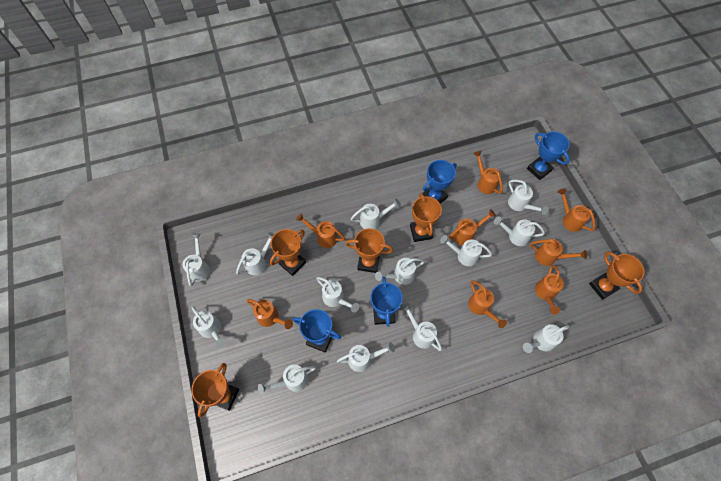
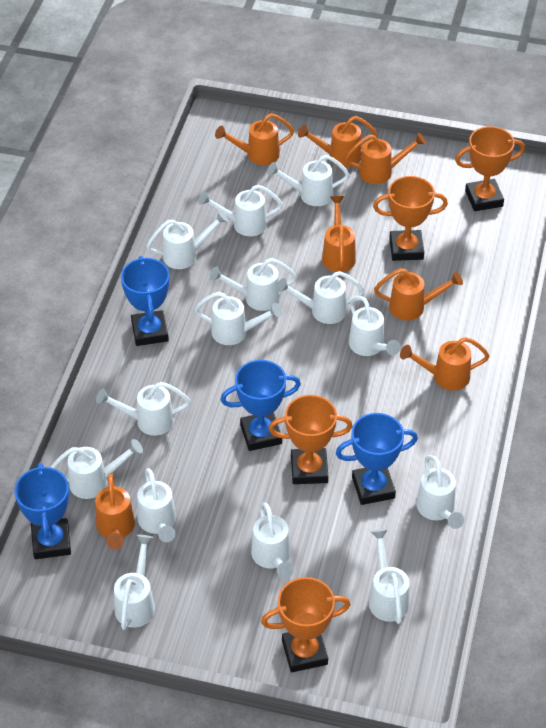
orange trophy: [191,363,239,418] [269,229,306,276] [345,228,393,273] [410,193,442,242] [589,252,644,300] = 5 -> [261,577,350,672] [269,395,353,484] [373,176,448,261] [455,126,525,211] = 4
orange watering can: [246,299,293,329] [296,213,345,248] [449,209,496,245] [468,280,507,328] [473,151,503,194] [530,239,587,266] [535,265,564,315] [557,188,596,232] = 8 -> [95,473,135,549] [215,113,294,165] [298,116,378,167] [322,196,356,272] [345,133,426,184] [374,268,463,321] [400,337,489,391] = 7
white watering can: [183,233,210,286] [191,306,226,348] [236,232,274,275] [258,365,316,395] [316,277,359,313] [337,342,395,372] [351,198,401,229] [375,258,425,285] [401,303,442,351] [440,235,492,266] [494,216,545,246] [508,180,549,215] [523,324,570,353] = 13 -> [50,439,143,499] [96,382,190,436] [114,535,155,630] [137,468,176,542] [147,210,229,269] [195,292,282,345] [199,185,283,236] [209,258,297,311] [251,502,294,579] [267,155,349,206] [276,271,364,324] [349,296,400,356] [369,529,409,624] [416,455,464,529] = 14

